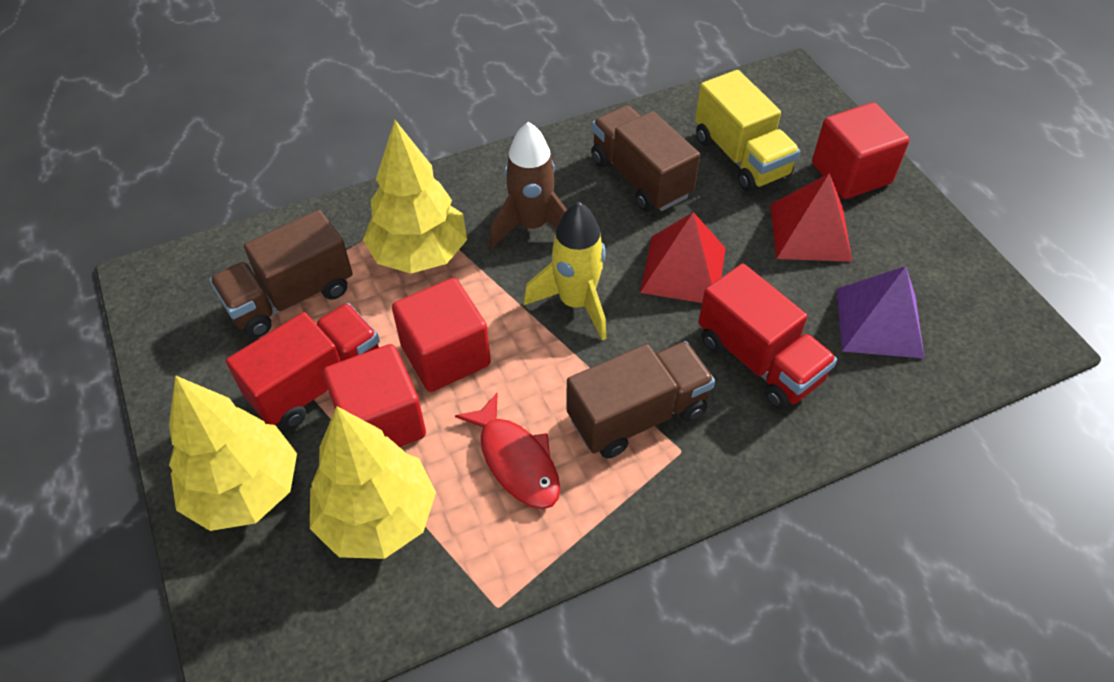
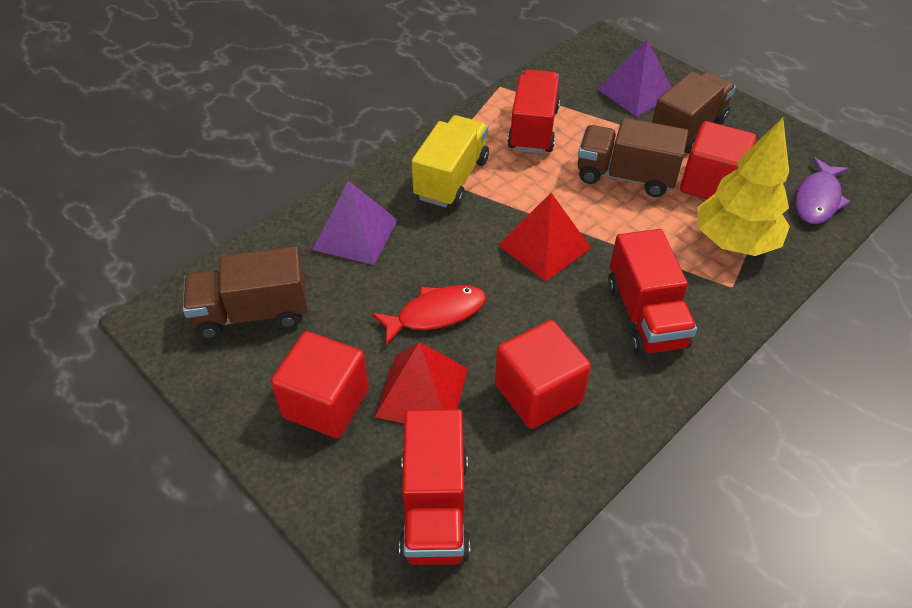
brown rocket: [489,122,567,249] = 1 -> none = 0
purple fish: none = 0 -> [796,157,851,224] = 1
purple pyramid: [837,266,925,359] = 1 -> [313,181,397,265] [597,39,671,117] = 2
red truck: [226,303,380,430] [698,263,837,410] = 2 -> [399,409,470,565] [507,69,560,154] [608,229,697,355] = 3
yellow rocket: [524,202,606,341] = 1 -> none = 0
yellow tree: [169,375,297,531] [310,406,436,559] [363,120,467,274] = 3 -> [697,118,790,256] = 1

